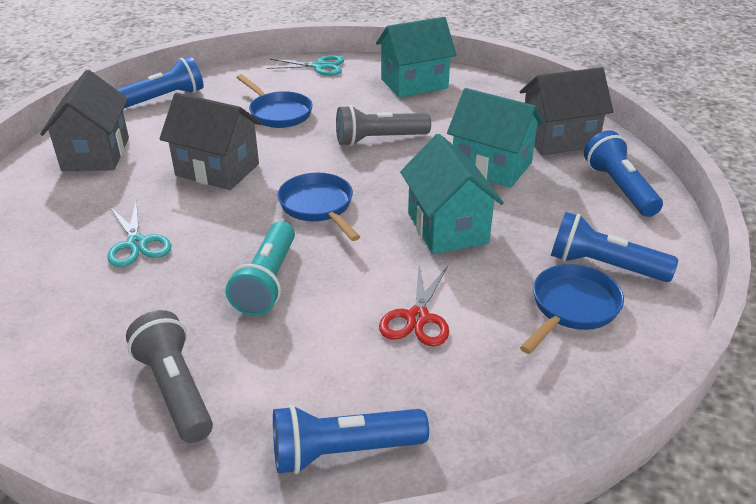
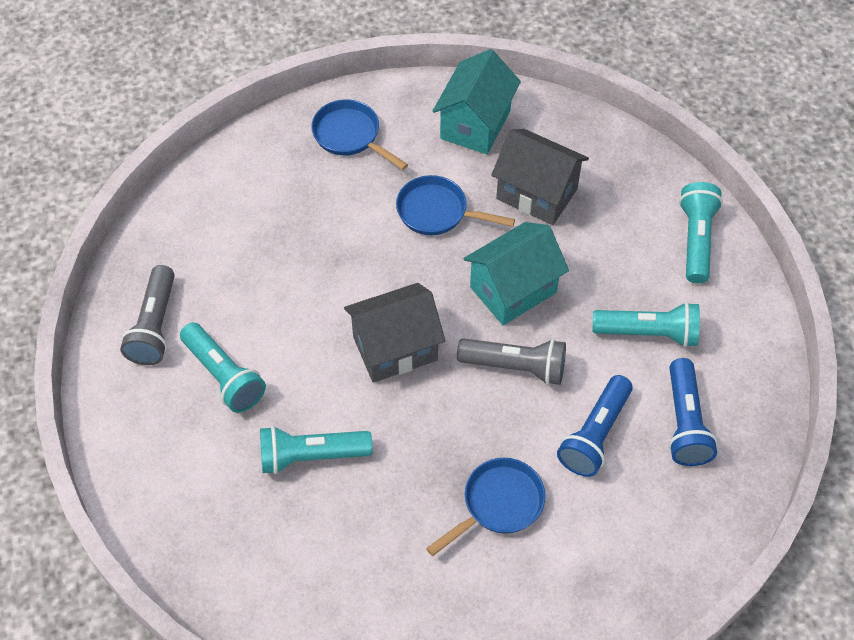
blue flashlight: [116,56,204,108] [273,405,429,474] [551,212,678,282] [584,130,663,217] = 4 -> [557,375,633,477] [669,358,718,466] = 2
grey house: [40,70,129,171] [159,92,262,190] [520,67,613,156] = 3 -> [344,283,445,383] [491,129,589,225] = 2
red scissors: [379,265,449,347] = 1 -> none = 0
turquoise flashlight: [226,221,295,316] = 1 -> [180,322,266,413] [260,426,373,474] [593,302,700,347] [679,182,723,284] = 4
turquoise house: [376,17,457,98] [400,134,504,254] [447,88,544,188] = 3 -> [433,49,521,154] [463,222,569,325] = 2
turquoise scissors: [107,200,171,267] [267,55,344,76] = 2 -> none = 0

